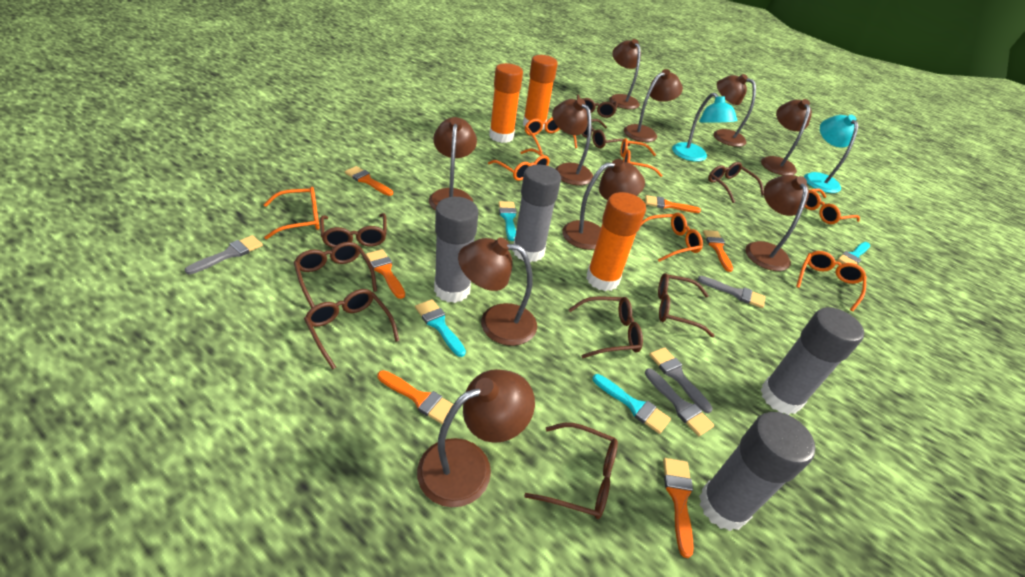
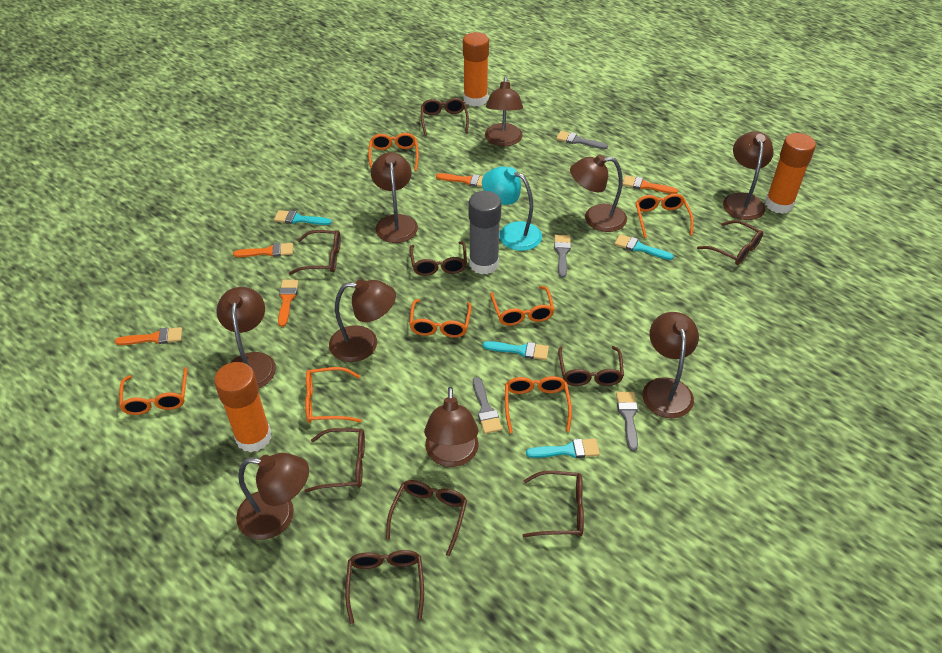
brown lamp: [417,369,535,507] [429,117,477,210] [458,237,537,346] [552,98,593,185] [562,159,645,250] [609,39,641,109] [624,69,683,142] [713,74,756,147] [745,175,809,271] [761,99,812,175] = 10 -> [216,287,276,388] [236,453,309,540] [329,279,396,362] [371,152,418,243] [424,387,479,467] [485,77,523,146] [570,154,627,232] [643,312,699,418] [723,131,773,220] = 9
grey glue stick: [434,197,478,303] [513,164,561,262] [699,412,815,531] [760,307,864,415] = 4 -> [469,191,501,274] = 1
orange brush: [345,166,393,196] [366,249,405,299] [378,370,453,424] [645,195,701,213] [663,458,694,558] [703,230,733,272] = 6 -> [115,327,182,345] [233,243,293,257] [278,280,299,327] [436,173,483,187] [623,175,678,194] = 5
turquoise lamp: [672,93,737,162] [804,115,858,193] = 2 -> [482,166,542,251] = 1

